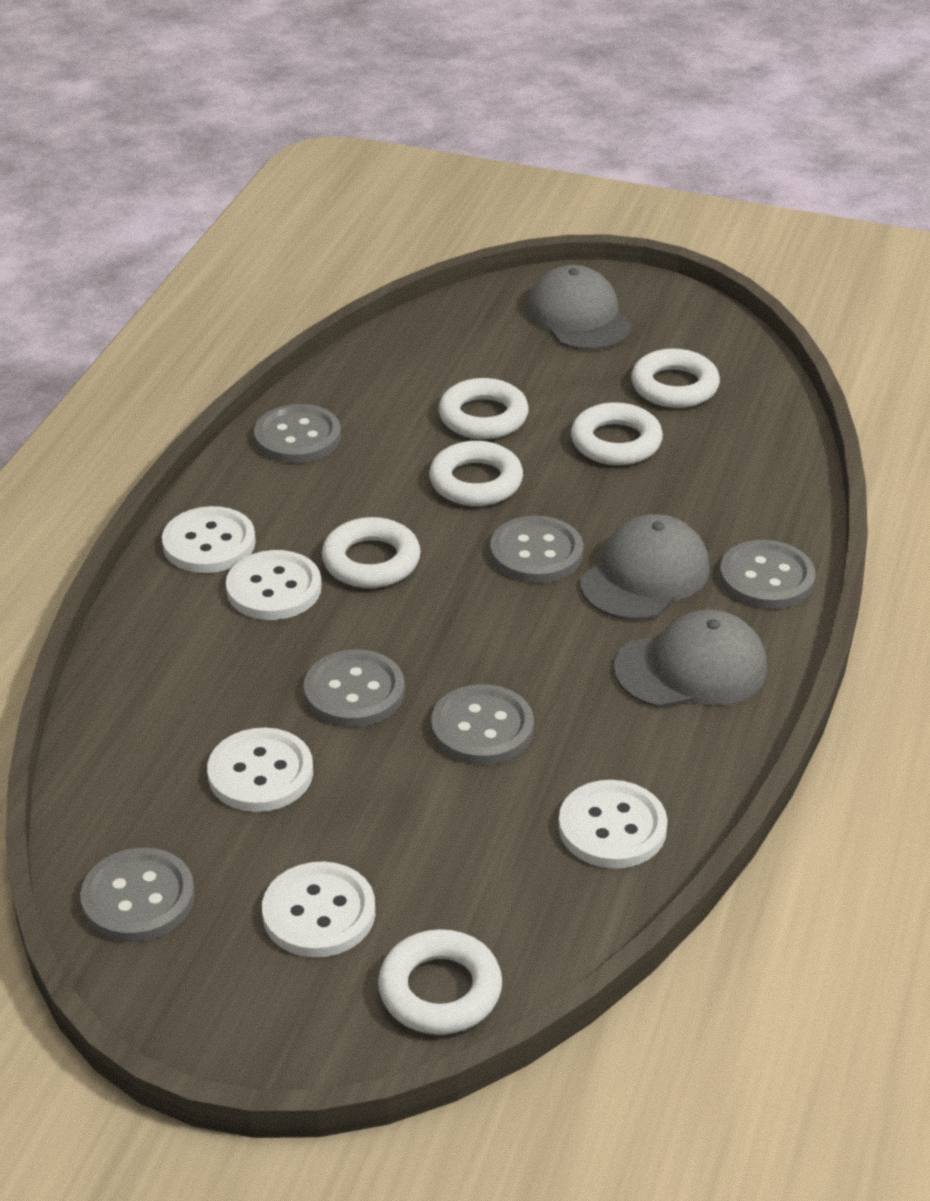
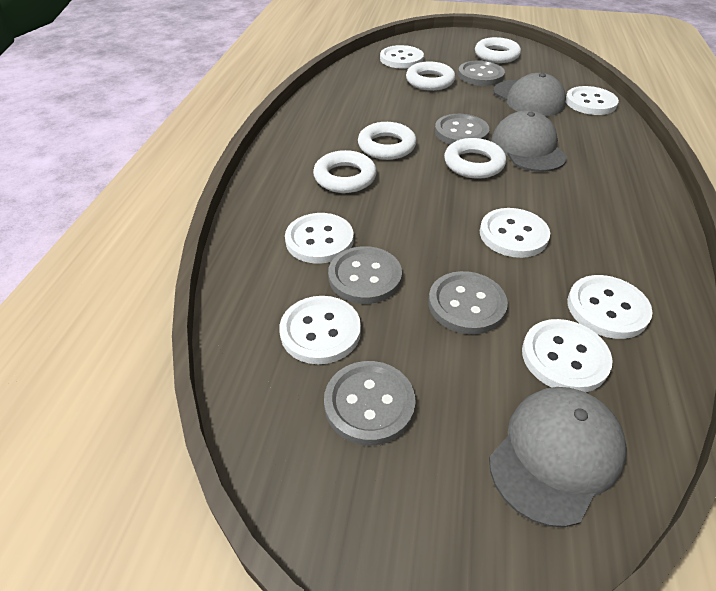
grey button: [80,848,195,942] [254,404,341,463] [303,649,405,727] [431,684,534,765] [490,516,583,583] [719,540,815,609] = 6 -> [324,361,416,446] [328,246,402,304] [428,271,508,334] [435,114,489,144] [458,60,505,86] = 5
white button: [162,506,256,573] [207,728,313,812] [226,550,322,620] [262,862,375,957] [558,780,668,869] = 5 -> [279,296,361,364] [285,213,353,263] [380,45,424,69] [480,208,550,258] [522,319,613,393] [566,86,619,115] [567,275,653,339] = 7
white ring: [322,517,421,588] [378,929,502,1035] [429,441,523,506] [439,378,529,439] [571,402,663,465] [631,348,720,408] = 6 -> [313,150,377,193] [358,122,417,160] [406,61,455,91] [444,138,506,179] [475,37,521,63] = 5

